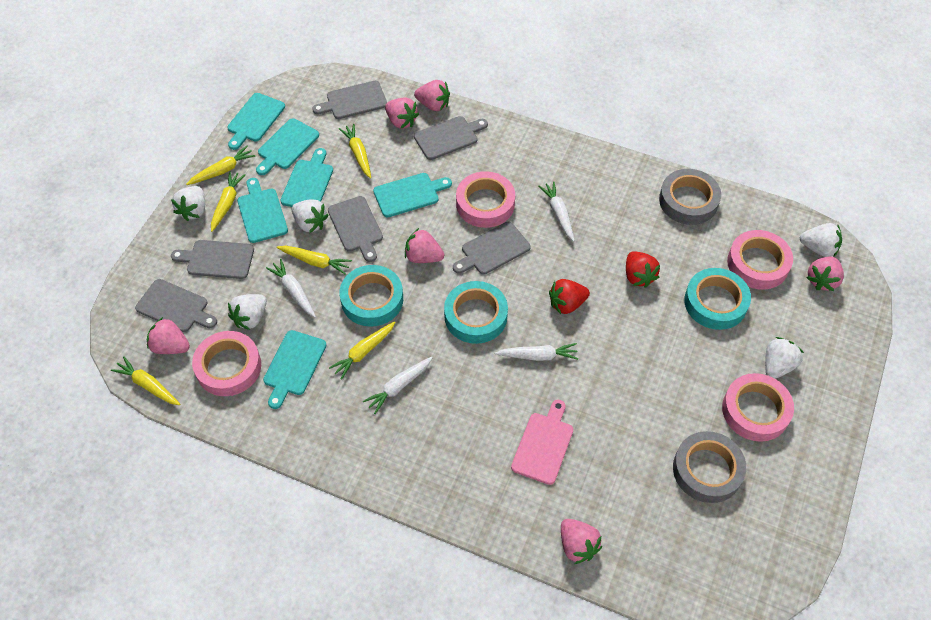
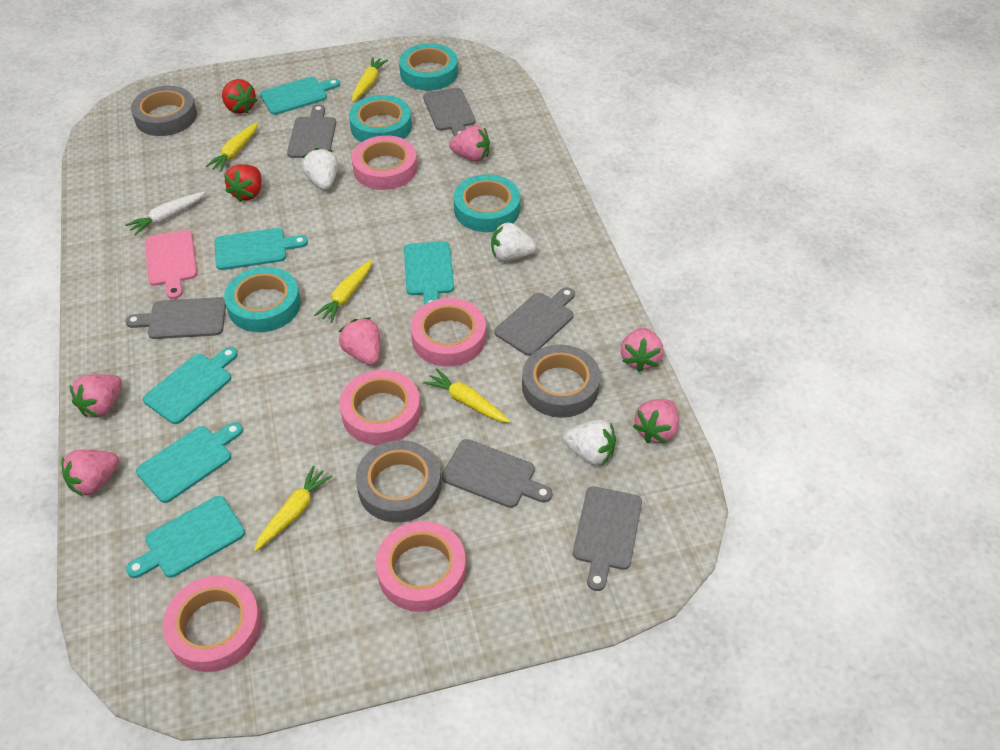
grey tape: [659,169,721,225] [673,431,746,503] = 2 -> [131,86,197,136] [356,440,441,523] [522,345,601,418] = 3
pink tape: [192,331,261,396] [456,171,515,228] [722,373,794,442] [727,230,793,290] = 4 -> [163,576,262,672] [340,370,421,445] [352,135,417,190] [376,521,466,612] [411,298,486,367] = 5
turquoise tape: [339,265,403,327] [444,281,508,344] [684,268,751,330] = 3 -> [224,267,301,332] [349,95,412,142] [399,43,458,91] [454,174,520,232] = 4
white carrot: [266,259,316,317] [363,357,433,414] [495,343,578,361] [539,181,575,242] = 4 -> [125,191,206,236] = 1
white strawberry: [171,186,205,221] [228,294,267,330] [292,199,329,233] [765,337,804,379] [800,223,842,257] = 5 -> [302,148,338,190] [491,223,536,261] [563,419,616,465] = 3
yellow carrot: [111,356,180,405] [186,146,255,185] [211,172,246,232] [277,246,352,275] [329,321,396,380] [339,124,371,178] = 6 -> [206,122,258,172] [254,466,333,552] [314,259,372,323] [352,57,388,102] [423,368,510,423] = 5

